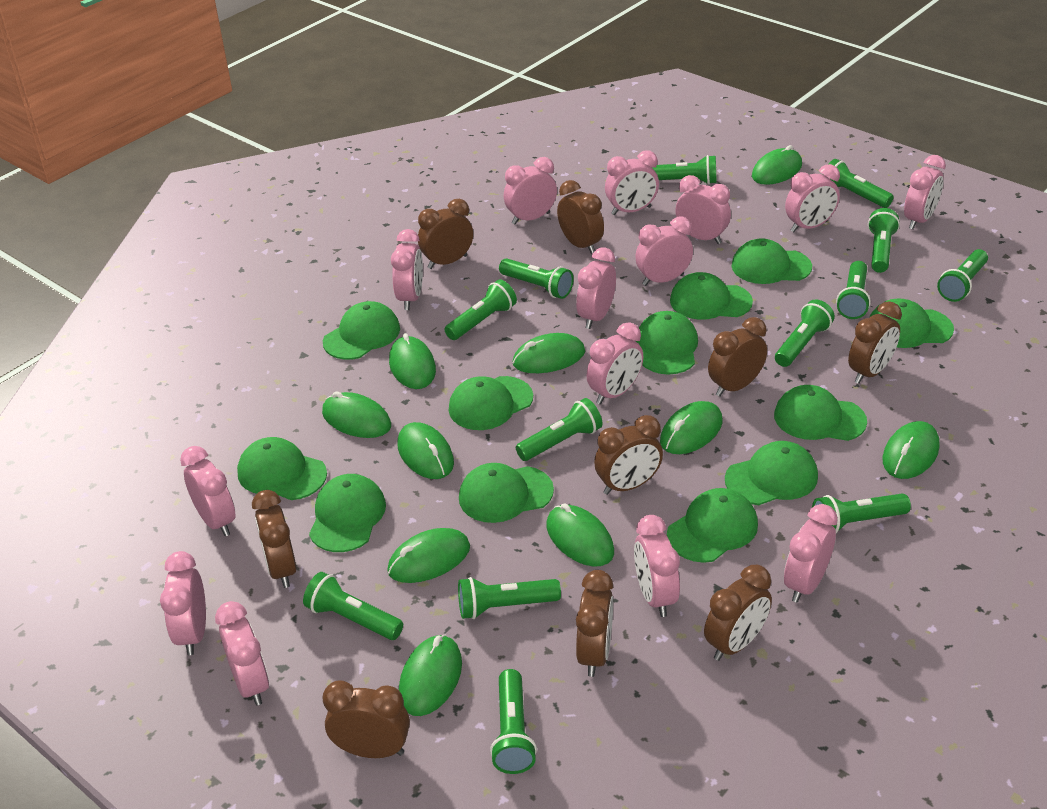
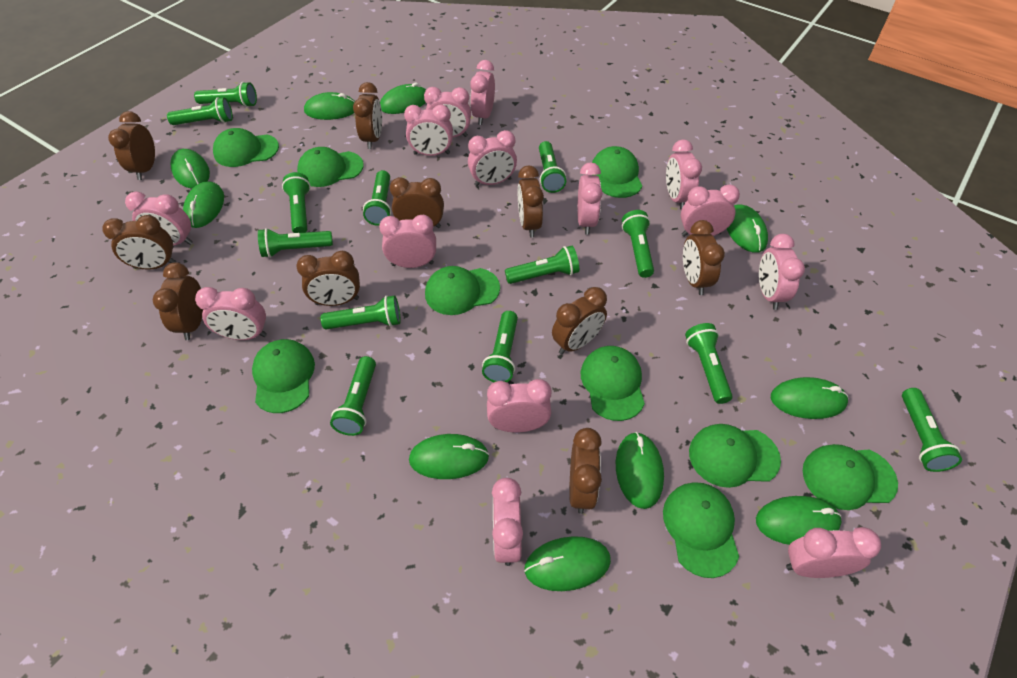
brown clock: [252,490,296,588] [322,681,410,758] [418,199,473,269] [557,180,604,254] [576,570,613,677] [594,415,663,495] [704,565,772,661] [708,317,767,397] [848,301,902,384] = 9 -> [103,215,176,270] [108,111,155,180] [153,262,203,340] [296,251,360,306] [353,82,382,149] [390,177,444,228] [518,165,544,238] [552,287,607,354] [569,428,602,514] [683,220,725,295] = 10
green cap: [237,437,327,500] [309,474,386,552] [323,301,400,360] [449,376,533,430] [459,463,554,523] [636,311,698,374] [667,488,758,563] [670,272,753,320] [725,441,818,505] [732,238,812,284] [774,385,867,441] [869,299,954,348] = 12 -> [213,128,279,167] [252,339,315,413] [297,147,364,187] [425,266,500,315] [581,346,645,421] [592,146,642,198] [663,482,739,578] [689,424,781,488] [803,444,898,510] = 9

